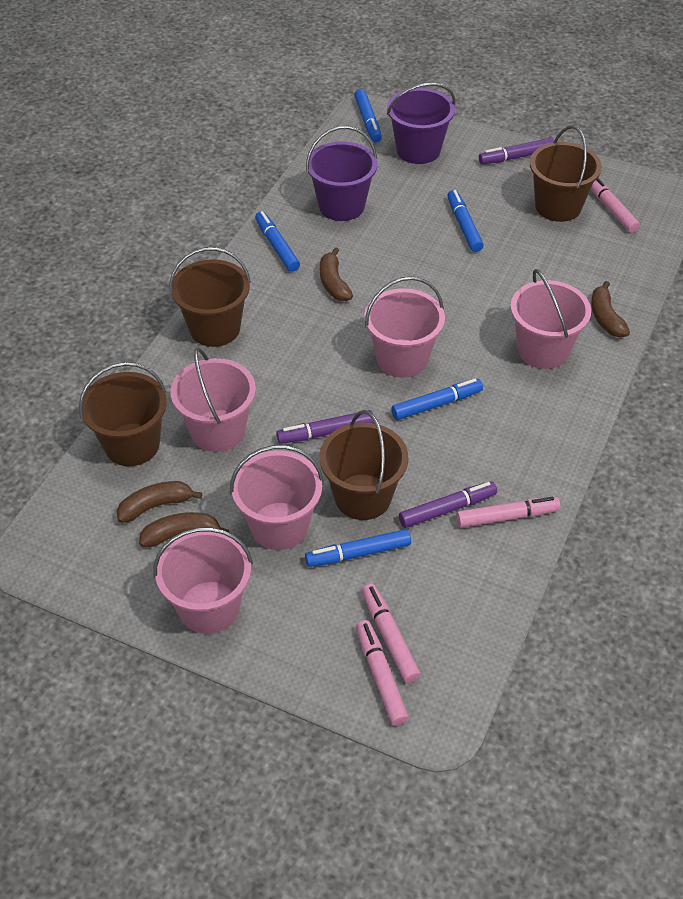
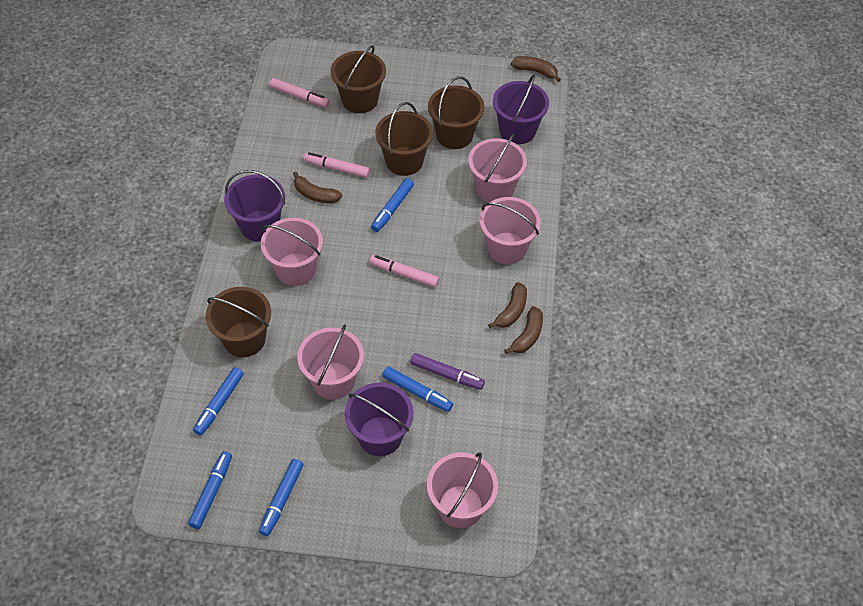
pink marker: [356,620,409,726] [362,584,421,683] [456,497,561,528] [591,178,640,233] = 4 -> [269,78,330,107] [304,152,370,178] [370,255,439,287] = 3
purple bucket: [306,126,377,221] [387,83,455,164] = 2 -> [224,170,285,242] [345,383,414,456] [493,74,549,144] = 3
purple marker: [276,410,374,444] [399,481,497,528] [479,138,554,164] = 3 -> [411,353,485,390] = 1

